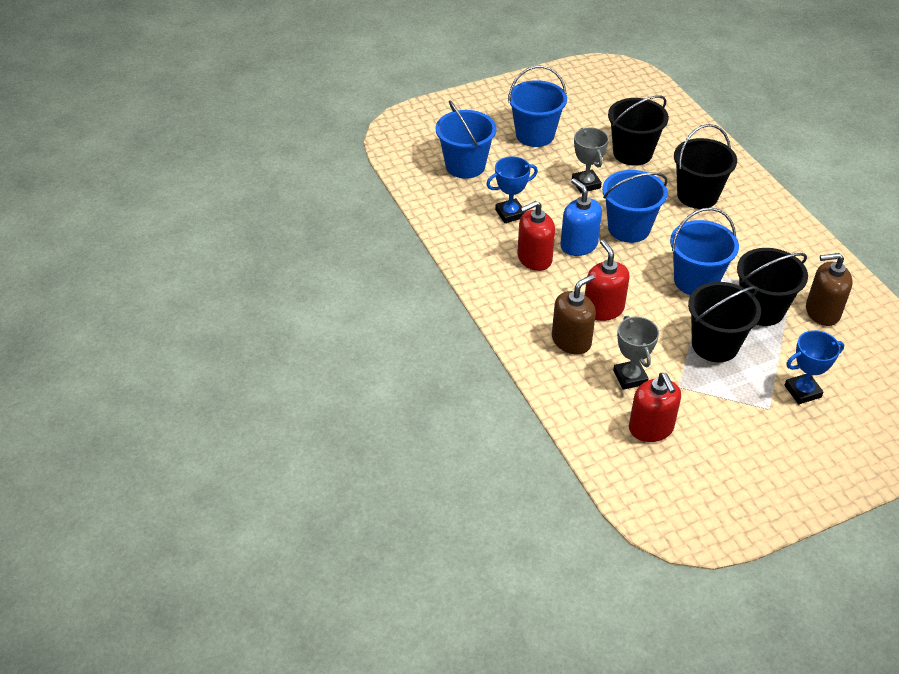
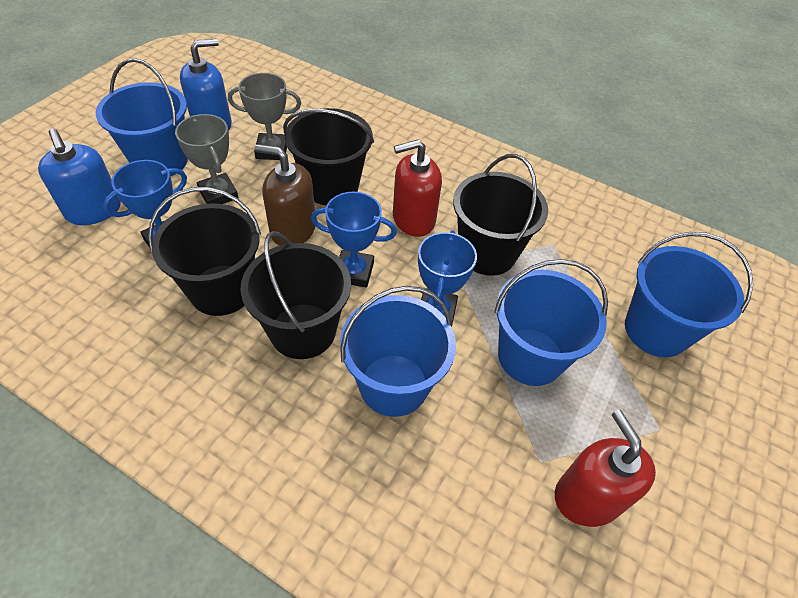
blue soap dispenser: [560,178,602,256] = 1 -> [38,129,121,225] [180,38,232,131] = 2
blue trophy: [486,156,538,223] [784,330,844,404] = 2 -> [103,160,187,248] [311,192,397,288] [418,230,477,324] = 3
brown soap dispenser: [552,274,596,355] [806,253,853,326] = 2 -> [255,144,315,246] = 1
red soap dispenser: [517,201,555,271] [585,240,630,321] [629,373,681,442] = 3 -> [393,139,442,237] [555,410,656,527] = 2

